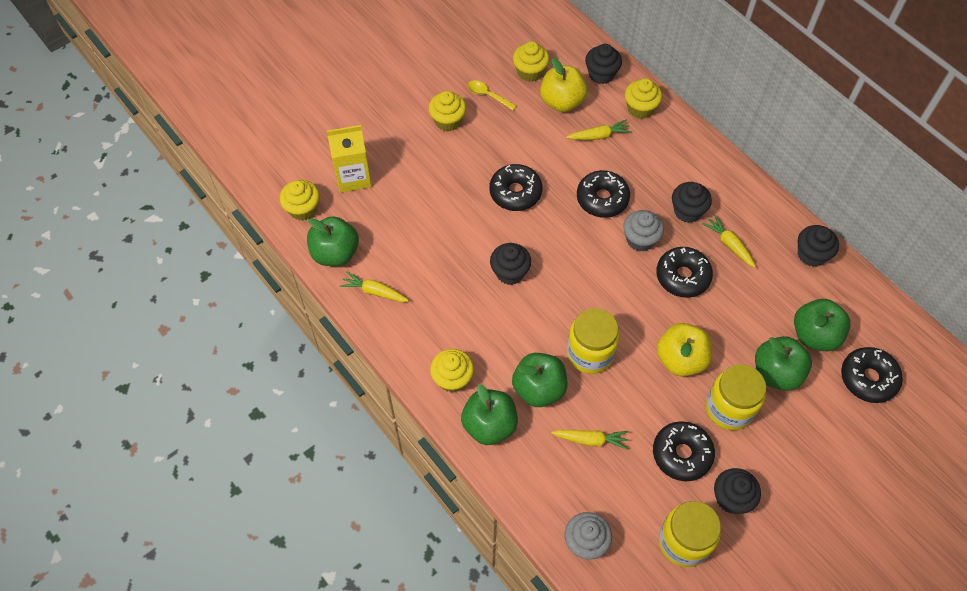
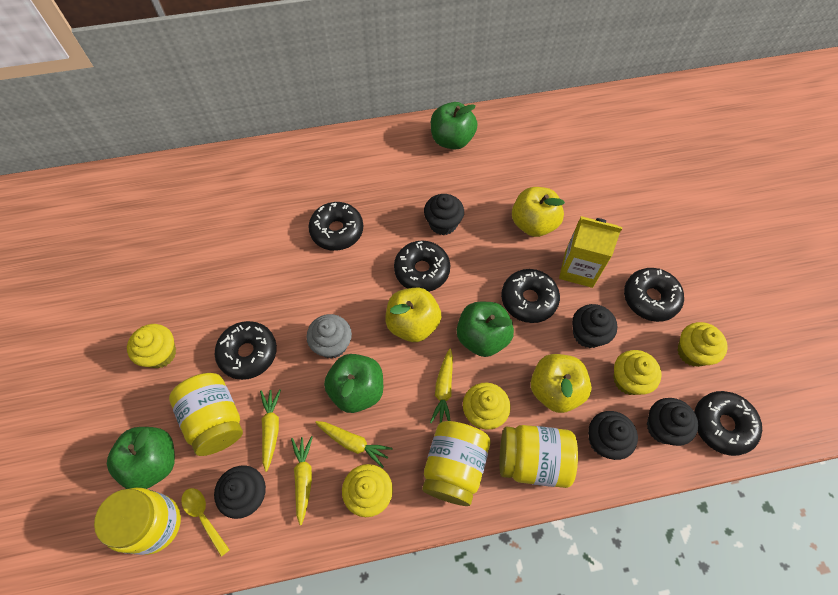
black donut: [489,164,542,211] [577,170,630,218] [653,421,715,481] [656,247,713,298] [841,347,903,403] = 5 -> [215,321,277,380] [308,202,363,251] [394,241,450,292] [501,269,560,323] [624,268,684,322] [694,391,762,456] = 6
green apple: [307,216,359,266] [461,384,518,445] [512,353,568,407] [755,336,812,391] [794,299,851,351] = 5 -> [107,427,175,489] [324,354,383,413] [431,102,478,150] [457,302,514,357] = 4
grey cupcake: [565,512,612,560] [623,210,664,251] = 2 -> [306,314,352,359] = 1
yellow apple: [540,58,588,112] [657,323,712,377] = 2 -> [385,288,441,342] [512,187,565,237] [531,354,592,413] = 3
yellow jar: [567,308,619,374] [659,501,721,567] [706,364,766,430] = 3 -> [94,487,181,555] [169,373,243,456] [422,421,491,506] [499,425,578,488] = 4

